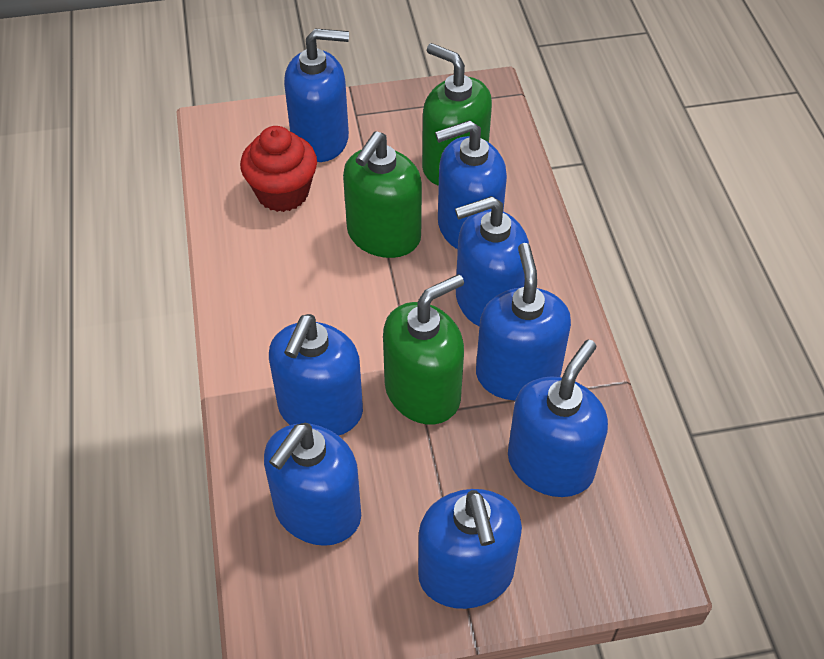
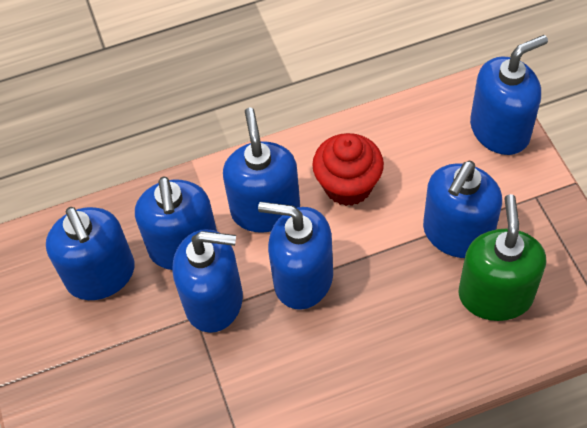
blue soap dispenser: [264,423,361,546] [269,314,363,436] [284,28,349,162] [418,489,522,609] [435,120,507,249] [455,196,529,326] [476,243,571,401] [508,340,608,497] = 8 -> [46,207,135,300] [135,177,217,270] [173,229,243,333] [223,108,300,233] [258,202,333,310] [423,161,502,258] [470,35,548,155] = 7
green soap dispenser: [343,131,422,258] [383,274,464,425] [422,43,492,186] = 3 -> [458,194,546,321] = 1

